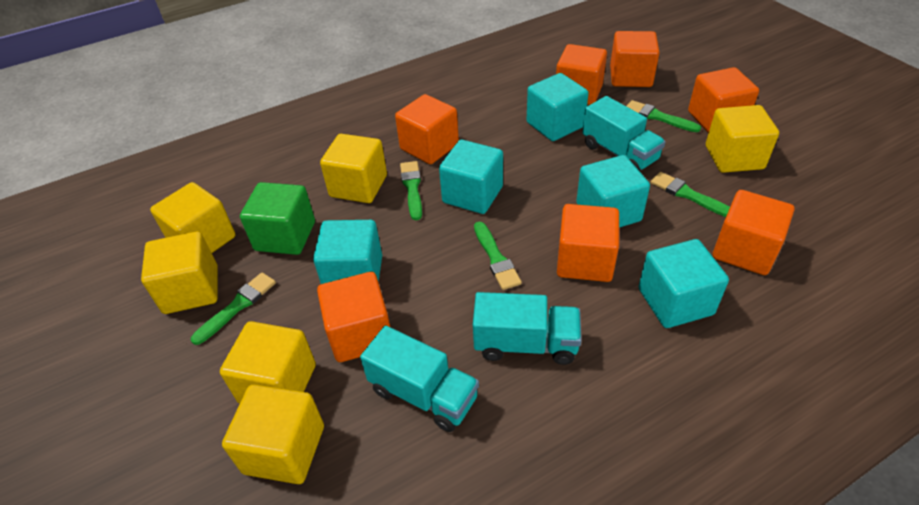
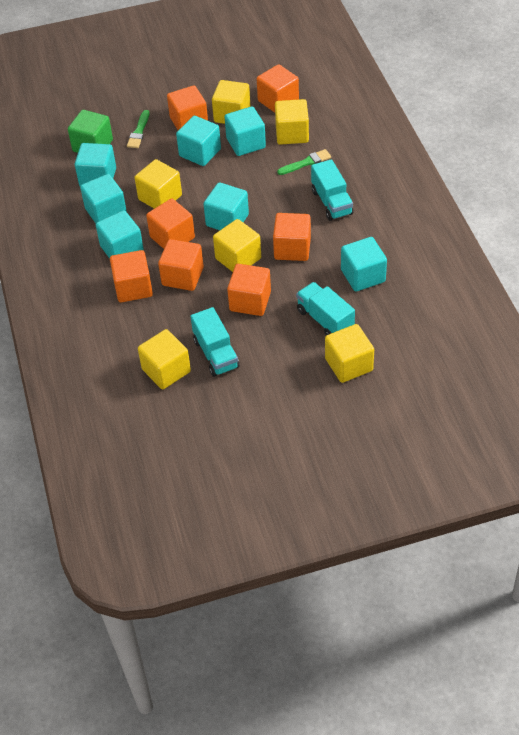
green brush: [191,272,276,345] [400,161,422,220] [474,222,522,290] [626,100,701,132] [651,172,730,217] = 5 -> [127,110,149,148] [277,149,331,175] = 2
turquoise cube: [313,220,382,284] [439,140,503,214] [527,73,589,141] [576,155,650,228] [638,239,729,328] = 5 -> [75,143,116,186] [80,174,127,223] [96,210,144,258] [176,116,221,166] [203,182,249,230] [224,106,266,156] [341,237,387,292] = 7

